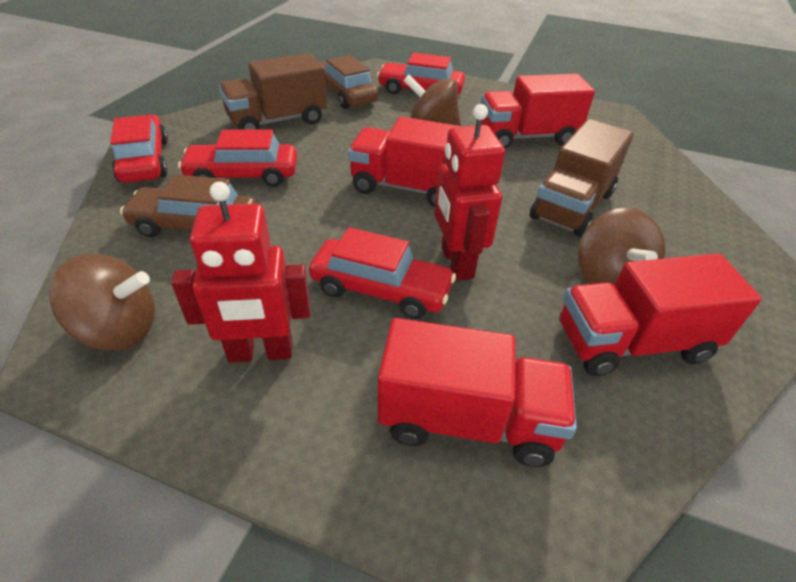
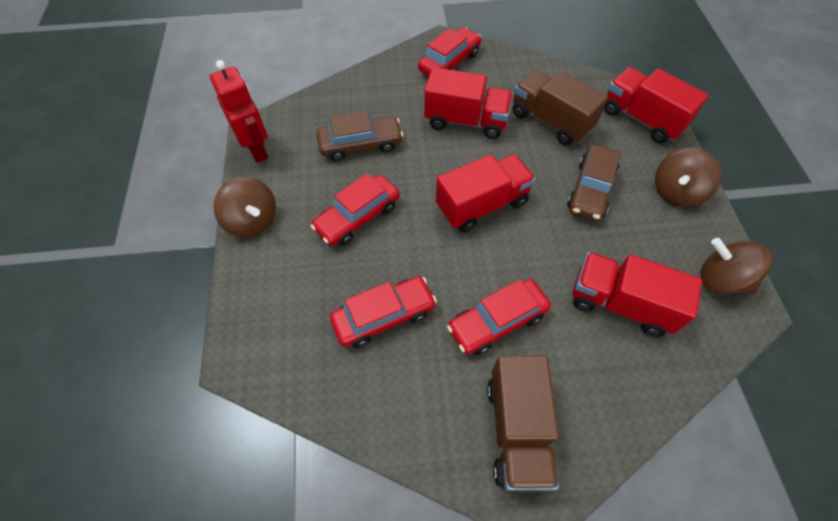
red robot: [171,182,310,362] [434,104,505,281] = 2 -> [210,60,268,162] = 1

